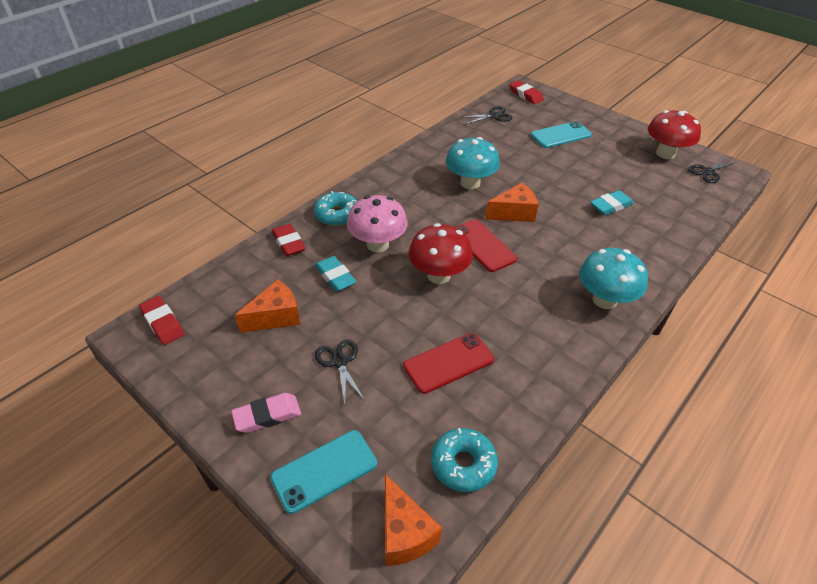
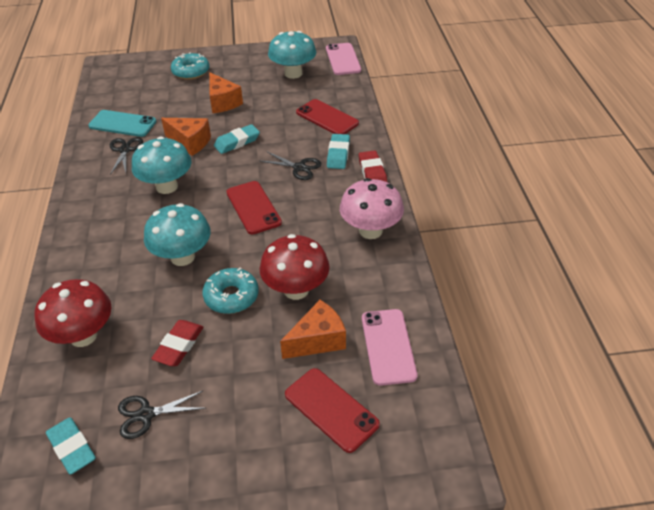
pink eraser: [231,393,301,433] = 1 -> none = 0
pink phone: none = 0 -> [326,43,361,75] [362,309,418,386] = 2
red eraser: [139,296,184,345] [272,224,306,256] [509,80,544,104] = 3 -> [151,320,204,366] [359,150,388,183] = 2
red phone: [403,333,494,394] [455,219,517,272] = 2 -> [226,181,282,234] [285,368,380,453] [296,99,359,134] = 3
turquoise eraser: [315,256,357,292] [590,190,634,215] = 2 -> [46,417,96,475] [214,124,260,154] [327,134,350,169] = 3
turquoise mushroom: [446,137,500,190] [579,248,648,309] = 2 -> [132,136,192,194] [144,203,211,266] [268,31,316,79] = 3
turquoise phone: [270,430,377,514] [531,121,592,148] = 2 -> [88,110,157,137] = 1

